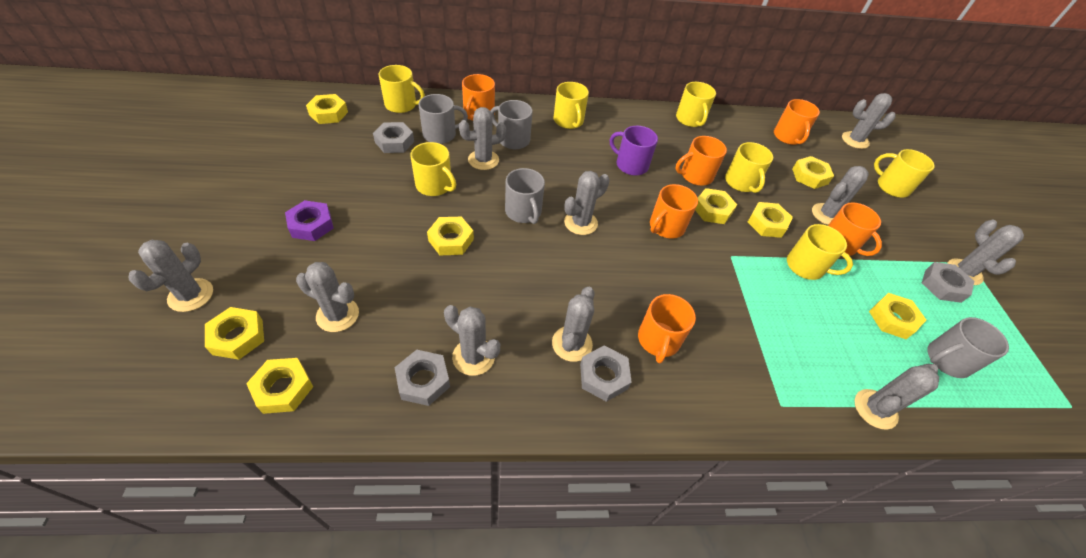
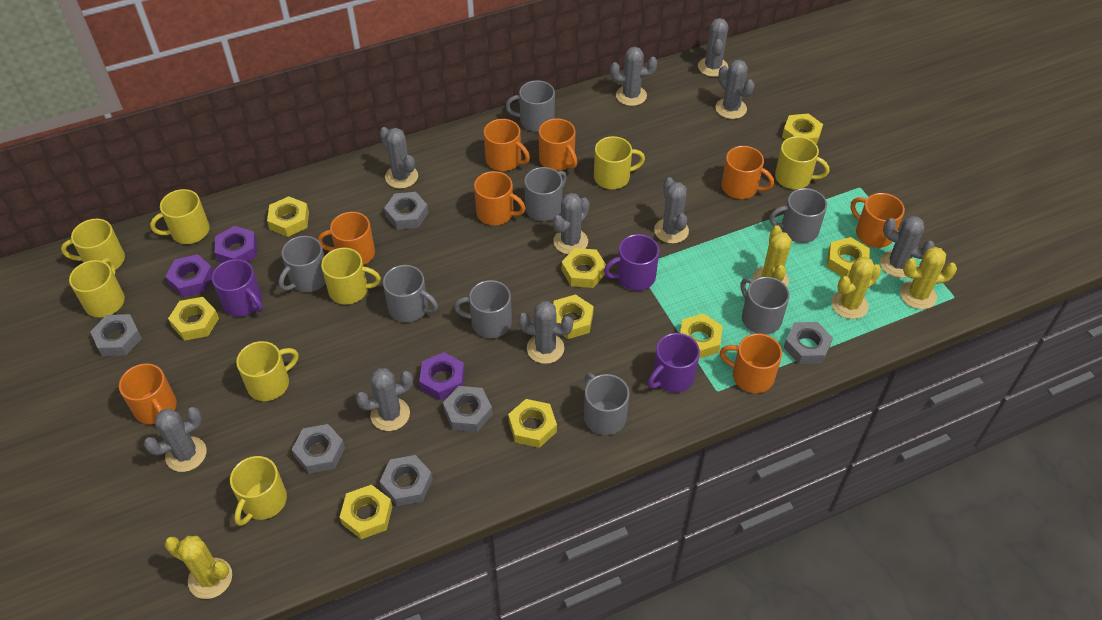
grey mug: [419,94,468,144] [491,100,532,149] [505,168,545,224] [927,317,1009,378] = 4 -> [279,236,326,292] [383,265,438,322] [454,280,512,338] [506,80,555,132] [524,167,567,221] [584,373,629,435] [741,277,790,334] [769,188,827,243] = 8
grey nut: [373,122,414,153] [395,350,450,406] [580,346,632,402] [922,262,974,303] = 4 -> [90,314,142,356] [292,424,345,474] [380,455,433,506] [384,192,428,230] [443,386,493,432] [784,322,833,364] = 6
orange mug: [462,74,495,121] [638,294,696,363] [650,184,698,239] [676,136,727,186] [774,99,820,145] [828,202,882,256] = 6 -> [119,363,177,424] [318,212,375,265] [474,171,525,225] [484,119,530,171] [539,118,577,171] [720,333,782,393] [721,146,774,199] [851,193,905,248] = 8
purple mug: [610,126,658,176] = 1 -> [212,259,263,317] [604,234,659,291] [648,333,700,393] = 3
purple nut: [285,200,334,241] = 1 -> [165,254,213,297] [215,226,257,263] [419,352,465,400] = 3
yellow cactus: none = 0 -> [165,536,232,599] [753,225,792,287] [831,257,881,319] [900,247,957,309] = 4
yellow mug: [379,65,425,113] [410,142,456,196] [554,82,589,129] [676,82,716,127] [725,142,773,193] [787,224,853,280] [874,149,935,198] = 7 -> [61,219,125,270] [69,258,125,317] [150,189,210,244] [230,456,287,526] [236,341,298,401] [321,248,381,304] [594,136,645,189] [775,136,829,189] = 8
yellow nut: [205,307,264,360] [246,358,313,414] [306,94,348,124] [427,217,474,255] [695,188,737,224] [748,202,793,238] [792,156,834,189] [869,293,926,339] = 8 -> [168,297,219,341] [267,196,309,237] [340,485,393,539] [508,399,557,448] [553,294,594,339] [562,248,606,288] [680,313,723,358] [782,113,823,145] [827,237,870,277] = 9

